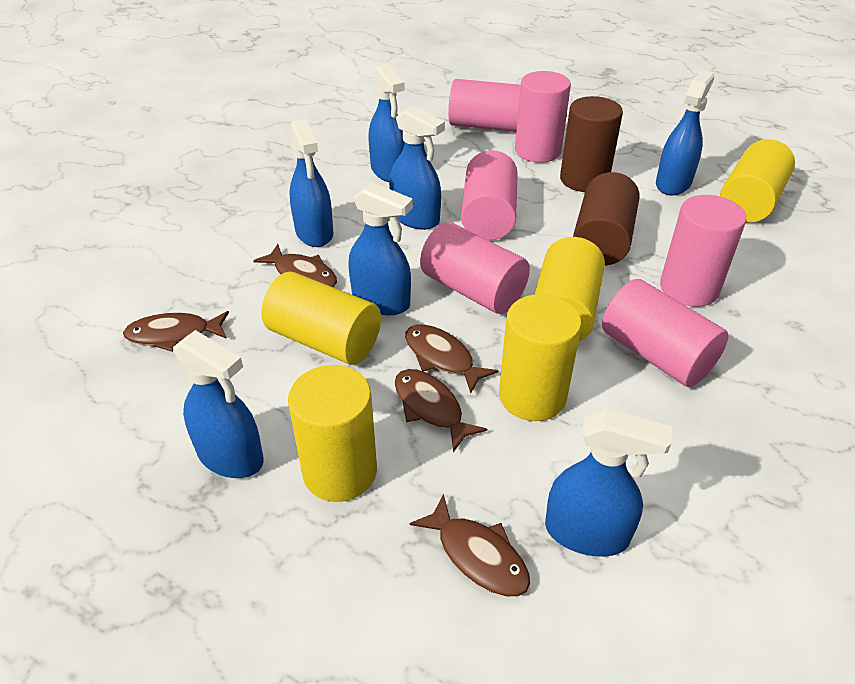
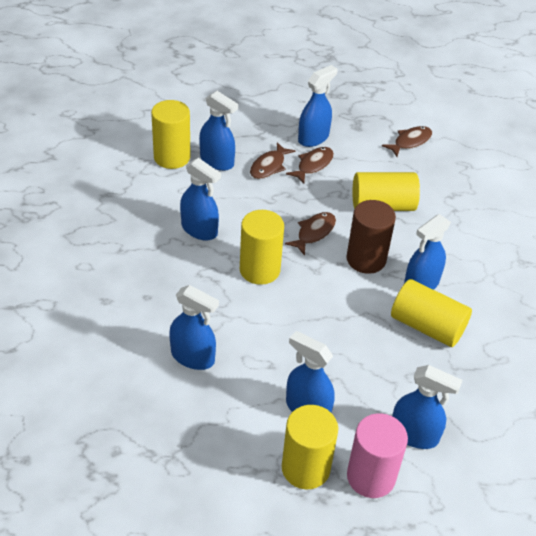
brown cylinder: [560,96,623,192] [573,172,640,266] = 2 -> [346,200,396,274] = 1
brown fish: [123,311,229,352] [253,244,337,287] [394,369,487,452] [405,324,498,393] [410,494,530,597] = 5 -> [250,142,296,179] [285,212,336,255] [286,147,334,184] [382,126,432,157] = 4
pink cylinder: [420,222,530,314] [448,79,521,132] [461,150,518,241] [515,71,571,163] [602,279,728,387] [660,195,747,307] = 6 -> [347,413,408,498] = 1

